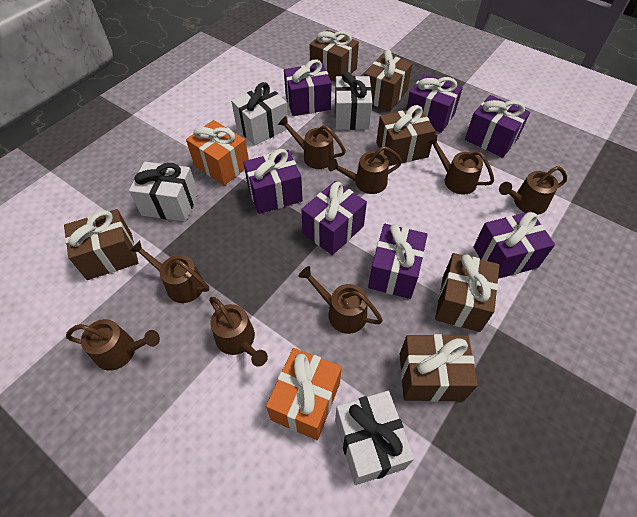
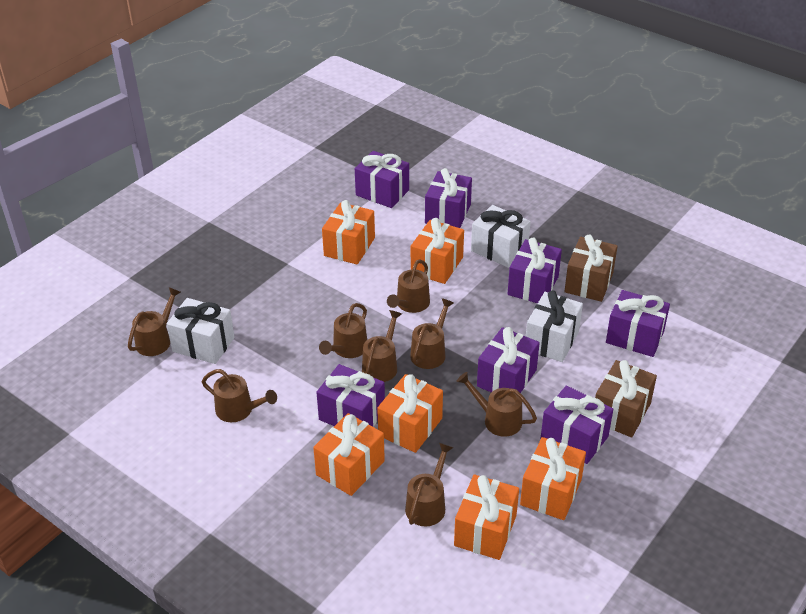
brown gift: [64,209,139,280] [309,30,359,82] [364,50,412,111] [376,105,435,166] [400,334,478,402] [435,253,500,332] = 6 -> [564,235,618,302] [595,360,657,437] = 2
orange gift: [186,120,249,186] [266,348,342,440] = 2 -> [313,413,385,496] [322,200,375,265] [377,374,443,453] [411,218,464,284] [454,474,519,560] [520,437,586,520] = 6
white gift: [129,162,198,222] [231,82,288,146] [335,71,372,130] [335,391,414,485] = 4 -> [167,298,235,364] [471,205,531,268] [526,290,583,362] = 3

